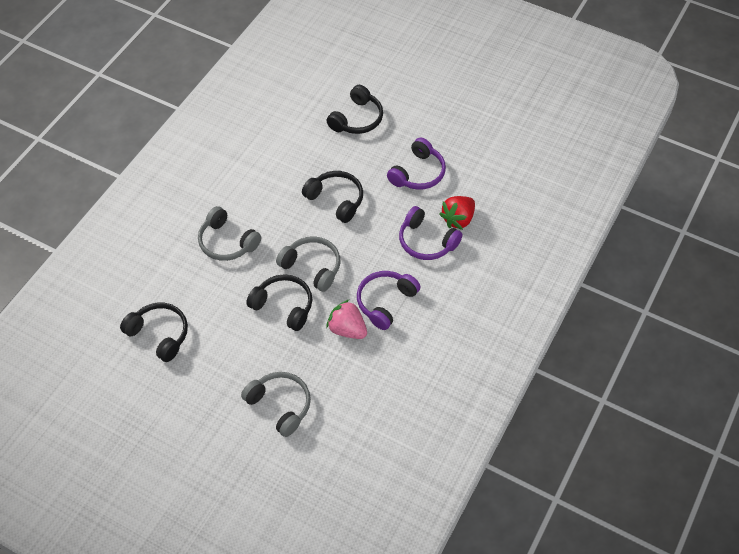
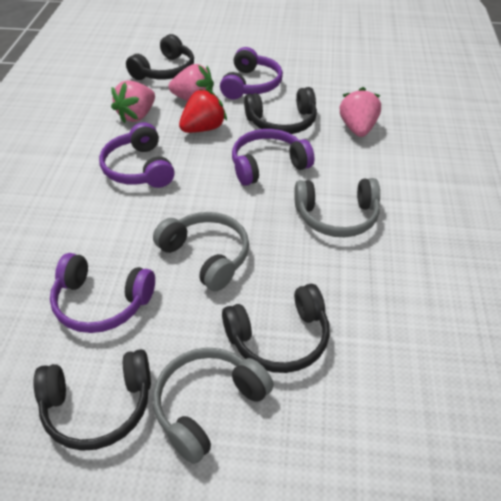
pink strawberry: [326,299,367,339] = 1 -> [111,80,155,123] [169,64,214,101] [340,87,381,137] = 3
purple headphones: [357,271,420,330] [387,138,446,190] [399,206,462,260] = 3 -> [50,253,155,333] [99,122,175,188] [220,47,283,99] [232,129,314,186] = 4

